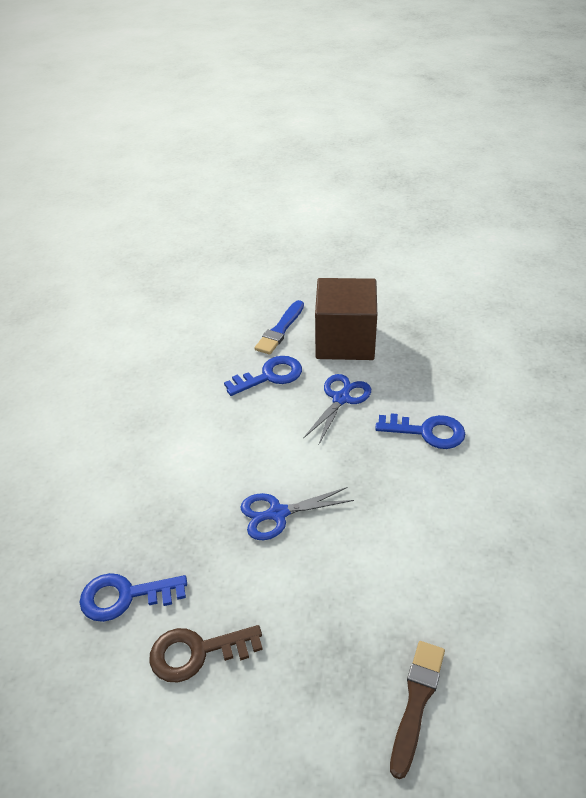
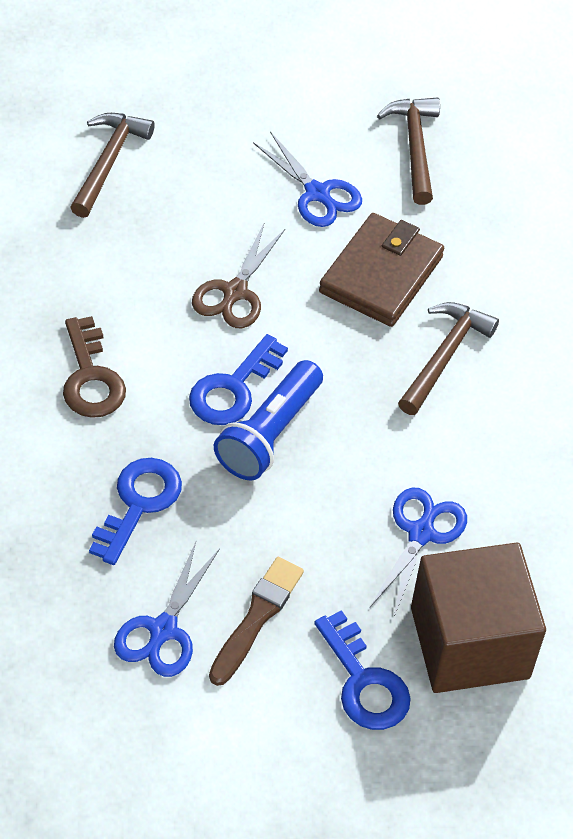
blue brush: [255,300,304,355] = 1 -> none = 0
blue flashlight: none = 0 -> [214,360,323,480] = 1
blue scissors: [240,487,354,540] [303,374,371,444] = 2 -> [114,542,220,677] [253,131,362,227] [370,488,467,617] = 3
brown hammer: none = 0 -> [70,113,155,218] [377,97,440,205] [398,302,499,415] = 3
brown scissors: none = 0 -> [192,224,285,328] = 1
brown wallet: none = 0 -> [319,213,444,327] = 1

